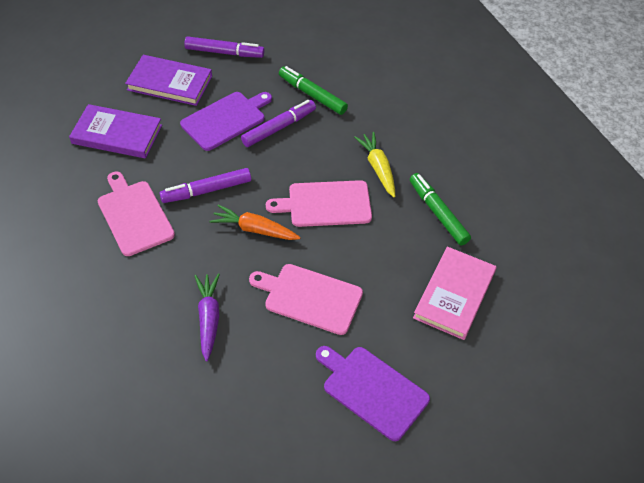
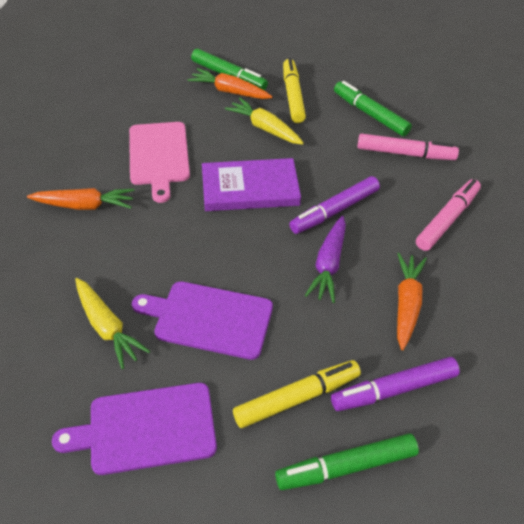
green marker: [279,66,348,115] [410,173,471,246] = 2 -> [191,49,268,91] [275,433,419,490] [334,81,412,136] = 3
orange carrot: [210,204,301,240] = 1 -> [27,188,134,210] [188,68,272,99] [397,253,427,350] = 3
pink book: [413,247,497,340] = 1 -> none = 0
pink cutting board: [98,172,175,256] [249,264,363,335] [266,180,372,227] = 3 -> [129,122,190,203] = 1
pink marker: none = 0 -> [357,133,459,160] [416,179,481,251] = 2
purple book: [69,104,162,159] [125,55,212,106] = 2 -> [202,158,301,211] = 1
purple marker: [160,168,251,203] [184,37,265,58] [241,100,316,147] = 3 -> [289,176,380,234] [331,357,460,411] = 2
yellow carrot: [354,132,395,198] = 1 -> [75,278,150,369] [225,98,304,145] = 2
yellow marker: none = 0 -> [233,360,361,428] [283,58,306,123] = 2

